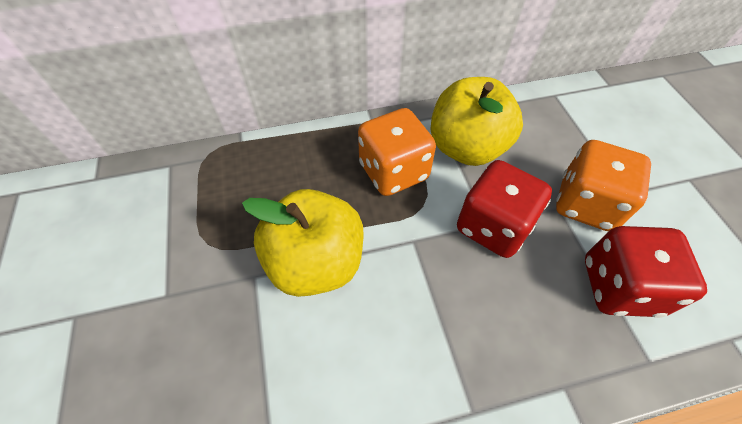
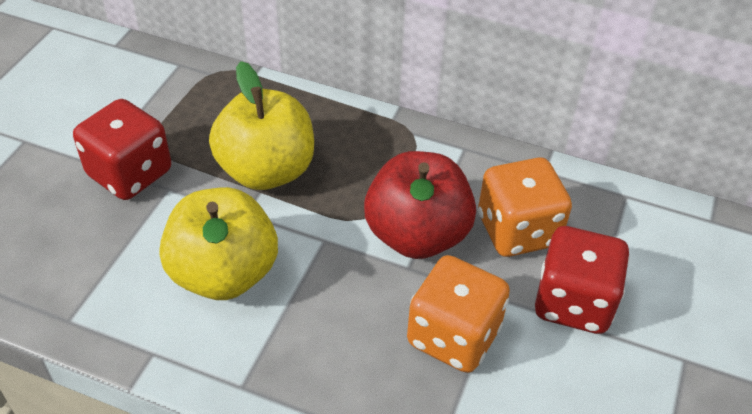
red apple: none = 0 -> [364,151,476,259] = 1

